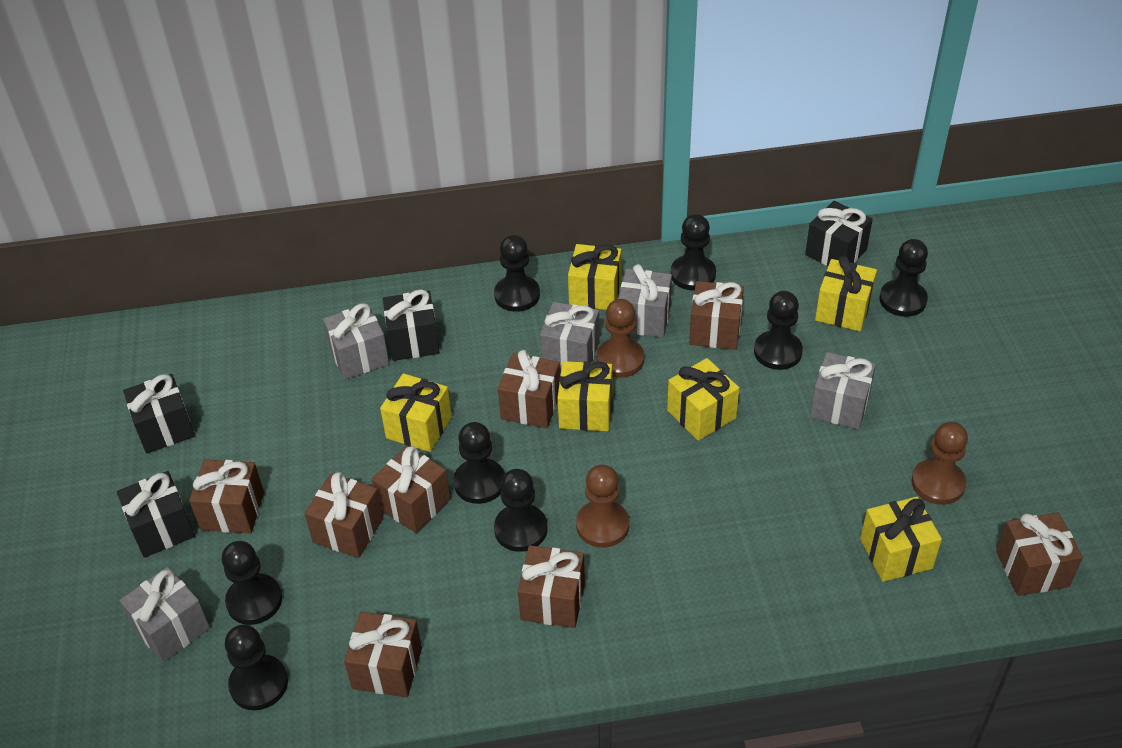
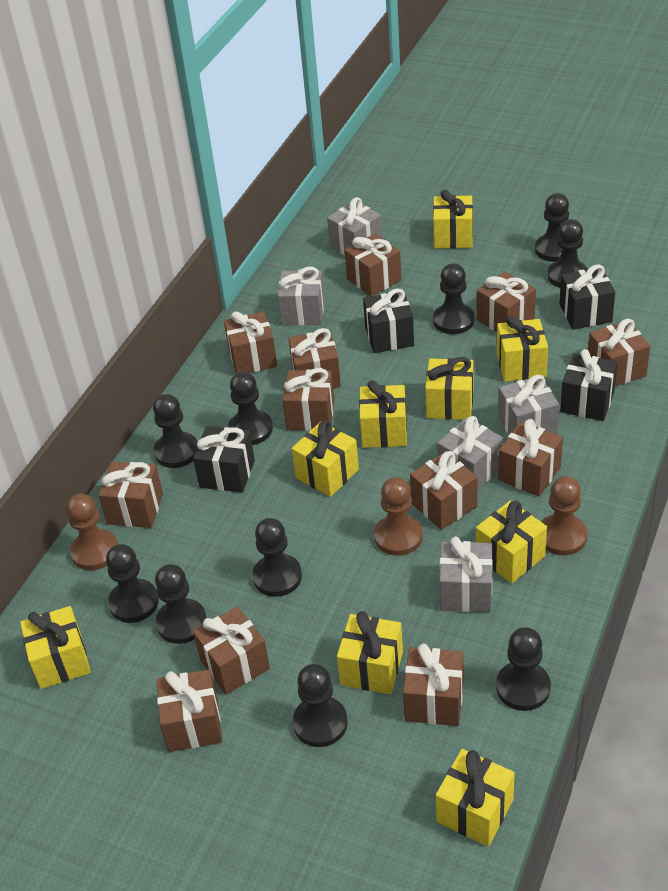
black pawn: [222,541,282,625] [225,624,288,710] [453,422,505,504] [494,235,540,312] [494,469,547,552] [671,214,716,291] [754,291,803,370] [880,239,928,317] = 8 -> [106,544,159,623] [153,394,198,468] [155,564,207,644] [228,372,273,445] [252,518,302,597] [293,664,347,747] [433,263,474,334] [496,627,551,711] [535,193,569,262] [548,219,588,288] = 10
brown gift: [189,459,264,534] [304,472,383,558] [344,612,422,697] [372,446,450,533] [498,350,560,428] [518,545,585,628] [689,281,744,350] [996,512,1083,596] = 8 -> [98,461,163,528] [157,669,222,752] [193,606,270,694] [224,311,277,374] [282,368,335,431] [288,328,341,388] [345,234,401,297] [403,644,464,726] [410,451,477,530] [477,271,536,332] [498,419,563,497] [588,319,650,386] = 12
yellow gift: [380,373,452,452] [558,361,613,431] [568,244,622,310] [667,358,739,441] [815,255,877,331] [860,497,942,582] = 6 -> [20,606,91,689] [292,420,359,497] [337,611,403,694] [359,380,407,448] [425,357,474,420] [433,190,473,249] [436,749,515,847] [476,501,547,583] [497,316,548,382] = 9

